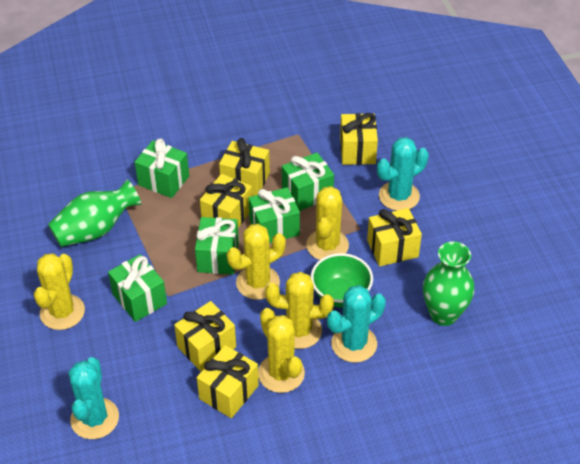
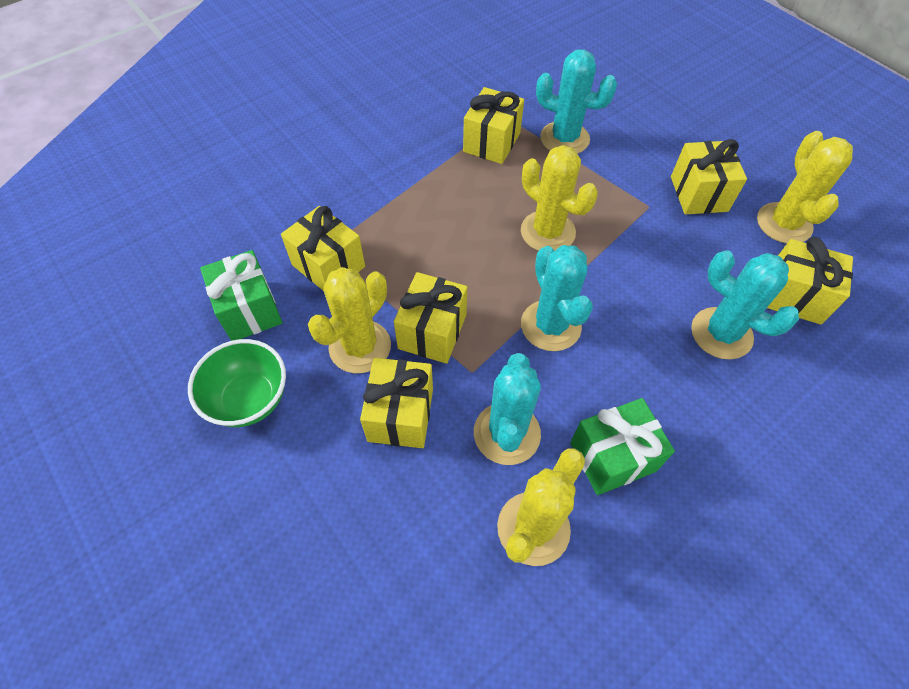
green gift: [108,254,167,322] [135,138,189,198] [195,217,239,275] [249,187,300,243] [282,153,334,211] = 5 -> [200,250,282,341] [570,398,675,495] = 2
green vase: [48,179,142,247] [423,241,474,326] = 2 -> none = 0
turquoise cactus: [69,357,119,439] [327,285,386,363] [377,137,429,211] = 3 -> [474,353,541,465] [521,245,593,351] [536,50,617,154] [691,250,799,359] = 4
yellow cactus: [34,253,85,330] [227,224,286,300] [258,308,305,393] [265,272,334,349] [306,186,349,260] = 5 -> [308,267,391,373] [497,448,585,566] [521,145,598,251] [757,131,853,244] = 4

